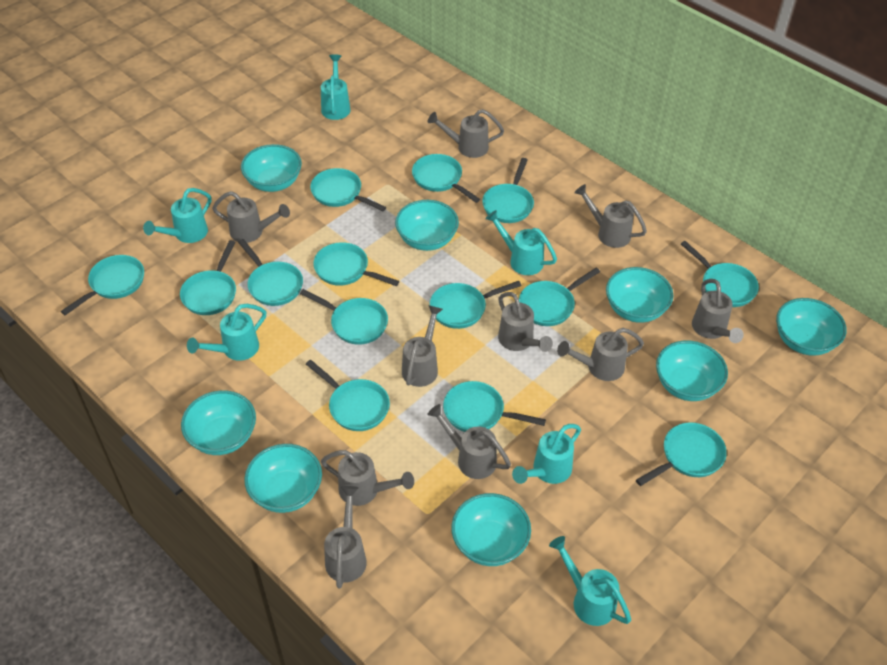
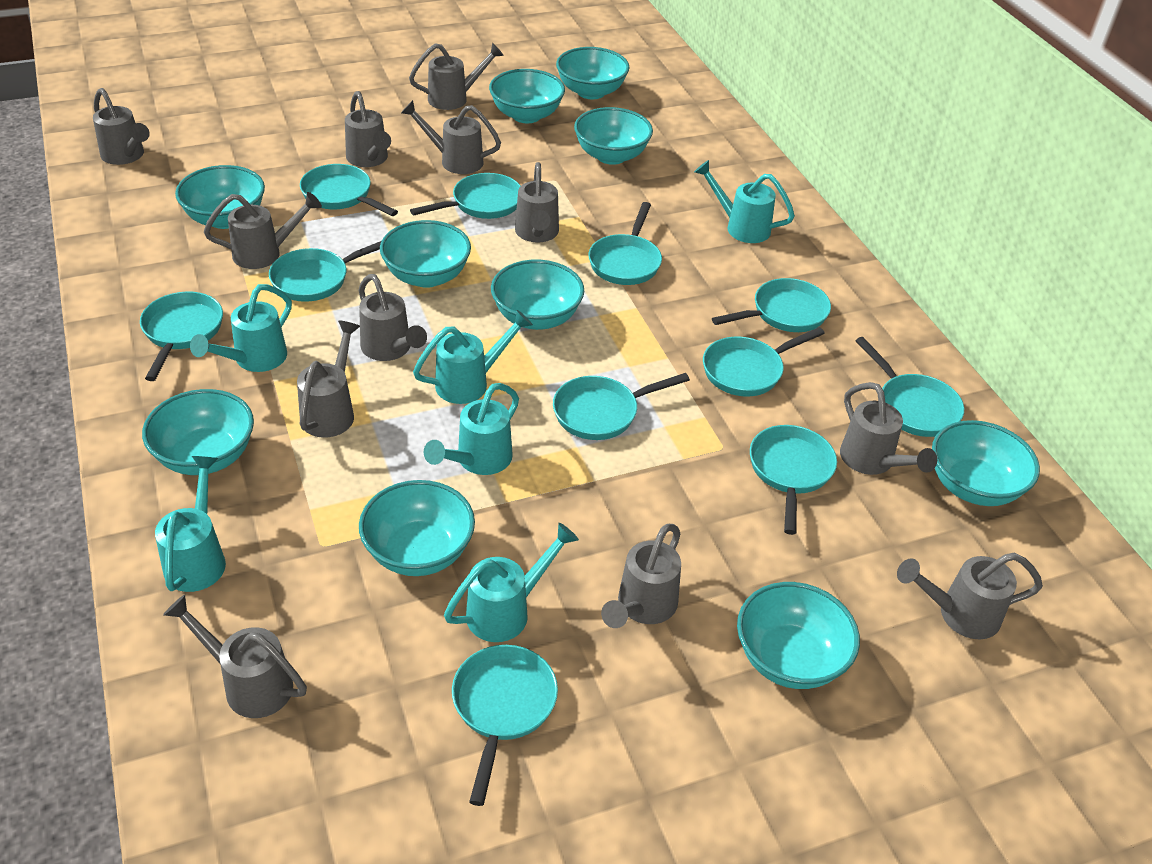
grey watering can: [212,191,290,243] [321,450,414,506] [324,486,367,589] [402,305,443,387] [427,109,504,158] [427,404,511,479] [498,292,553,352] [557,328,644,381] [574,184,647,248] [692,279,744,343] = 10 -> [93,88,150,165] [163,595,307,718] [204,192,322,269] [297,320,360,438] [345,91,391,167] [359,274,427,361] [401,100,501,174] [409,43,504,110] [515,162,559,243] [601,524,681,628] [840,382,937,475] [897,553,1043,639] = 12
turquoise bowl: [181,390,256,455] [241,144,302,192] [244,444,322,513] [395,200,459,251] [451,493,531,566] [606,267,673,323] [656,340,728,401] [776,298,847,356] = 8 -> [142,389,254,475] [175,165,265,229] [359,480,475,576] [380,220,471,288] [489,69,565,123] [491,260,584,330] [556,47,630,99] [574,107,653,165] [737,582,860,689] [932,420,1040,506] = 10
turquoise pan: [61,255,144,315] [180,240,236,315] [238,239,303,306] [300,289,388,345] [306,360,390,431] [310,168,386,211] [313,242,399,286] [412,154,480,203] [430,281,521,329] [443,381,546,432] [482,158,534,223] [519,268,600,326] [636,422,727,486] [681,241,759,307] = 14 -> [140,292,223,381] [269,241,381,302] [300,164,398,216] [410,173,520,219] [452,645,558,806] [553,373,690,440] [589,202,662,285] [703,327,825,397] [712,278,831,332] [750,425,837,535] [855,337,964,437] = 11

